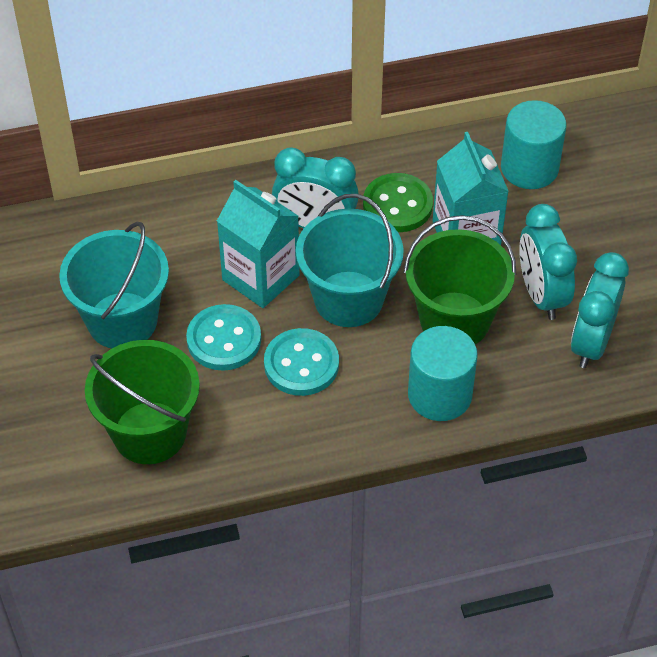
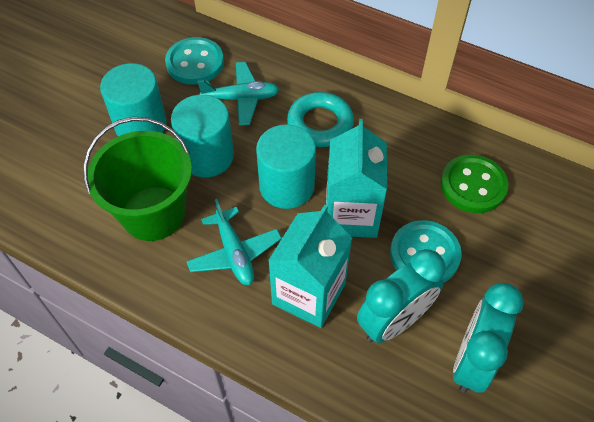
green bucket: [85,340,200,464] [404,215,516,344] = 2 -> [83,117,192,241] = 1
turquoise bucket: [59,222,169,348] [296,194,404,327] = 2 -> none = 0
turquoise clock: [272,147,359,228] [519,204,577,320] [571,252,629,368] = 3 -> [357,249,445,343] [453,283,524,393] = 2
turquoise cylinder: [408,326,478,421] [501,100,566,189] = 2 -> [100,63,167,136] [171,95,234,177] [256,124,316,209] = 3
turquoise plane: none = 0 -> [186,199,282,285] [198,62,279,126] = 2
turquoise ring: none = 0 -> [287,92,354,147] = 1

